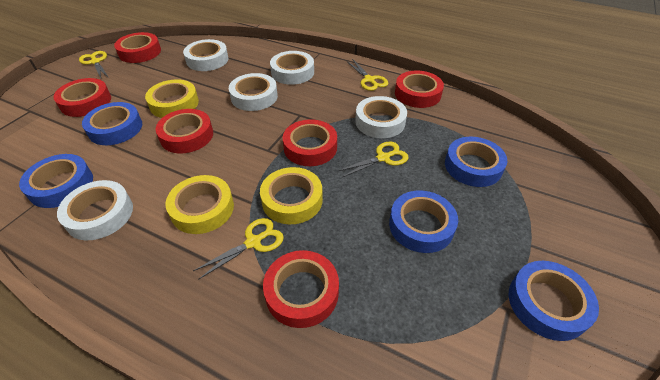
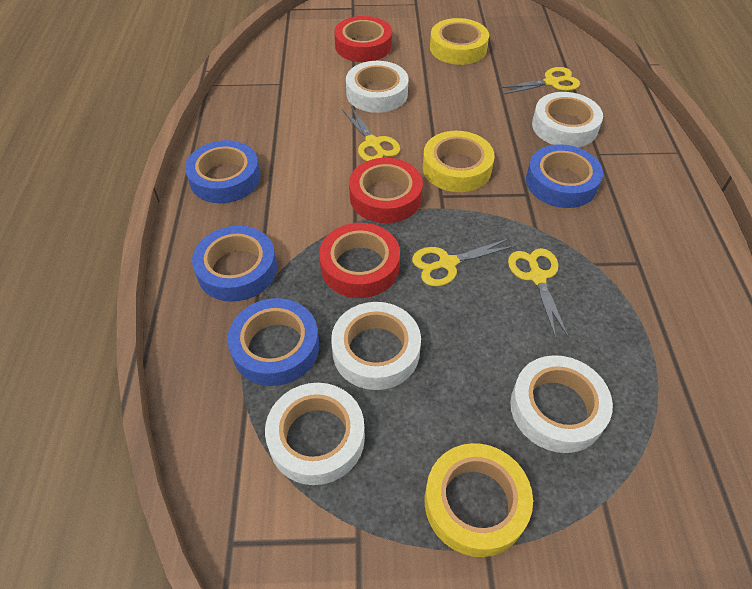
blue tape: [19,154,93,208] [82,102,142,145] [389,190,458,253] [445,137,507,187] [509,261,599,341] = 5 -> [185,140,261,203] [192,226,277,302] [227,298,319,386] [526,144,603,208] = 4
red tape: [53,78,111,117] [114,32,161,63] [155,109,213,153] [263,250,339,328] [283,119,337,166] [395,71,444,108] = 6 -> [319,223,400,298] [334,16,392,62] [349,158,423,223] = 3

